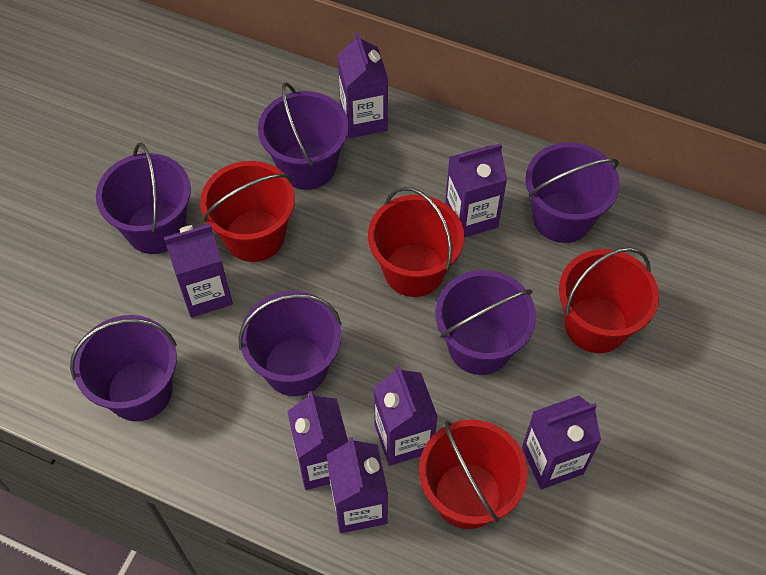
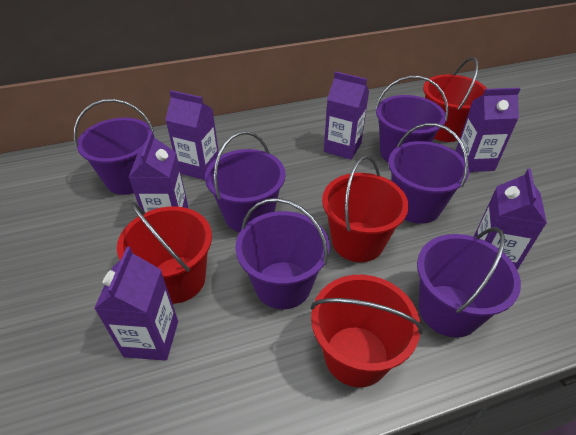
purple carton: [164,224,233,318] [287,391,348,490] [327,437,388,533] [337,32,388,138] [374,366,438,466] [445,144,507,238] [522,396,601,489] = 7 -> [94,247,178,361] [128,131,188,213] [165,90,219,180] [324,71,369,160] [456,88,520,172] [474,168,547,270] = 6

